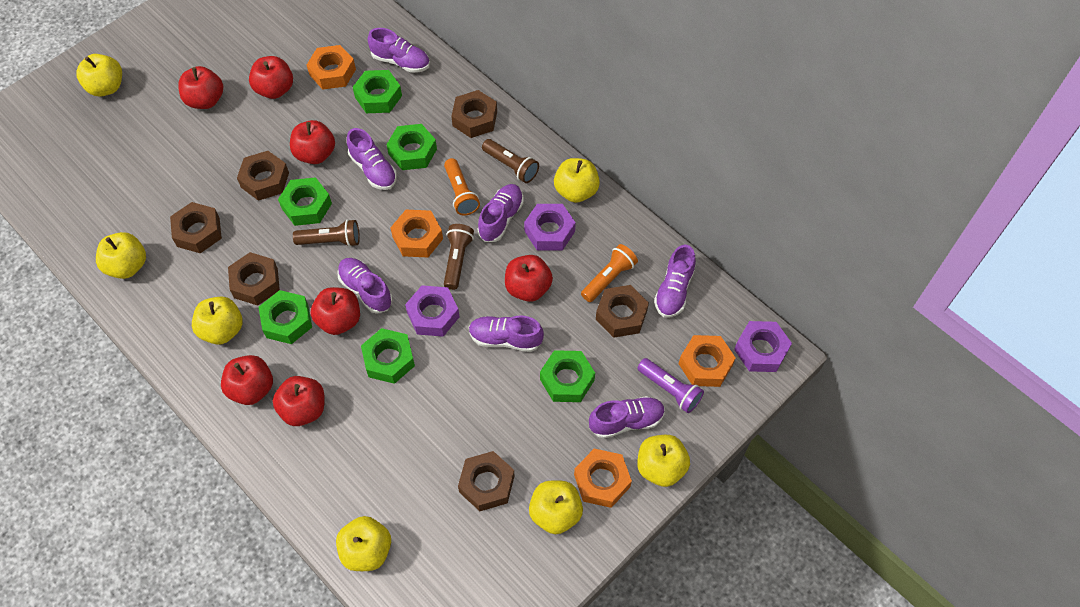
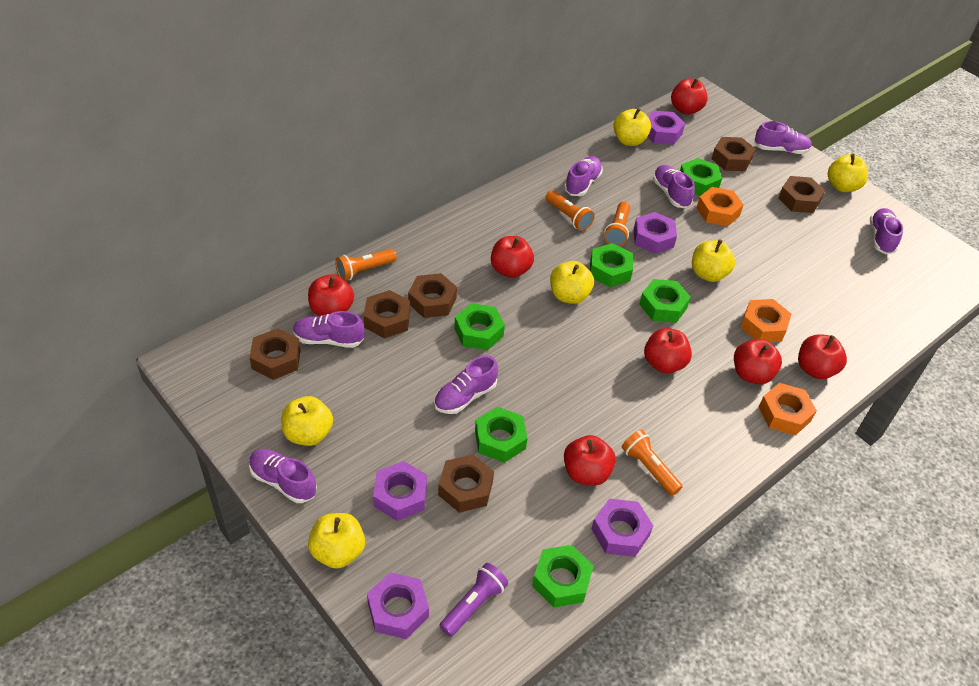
brown flashlight: [293,219,360,247] [444,224,474,290] [482,139,539,183] = 3 -> none = 0
orange flashlight: [444,158,480,215] [581,244,638,302] = 2 -> [335,249,397,281] [545,190,595,231] [604,201,630,246] [622,430,683,496] = 4
orange nut: [307,45,356,89] [391,210,443,257] [574,449,632,508] [679,335,736,387] = 4 -> [696,187,744,226] [740,299,791,342] [759,383,817,435] = 3
purple nut: [405,285,460,337] [524,204,576,251] [734,321,792,372] = 3 -> [367,572,429,639] [373,461,427,521] [591,498,653,557] [634,212,677,254] [648,111,685,145] = 5
yellow apple: [76,54,122,96] [96,232,146,279] [192,296,243,345] [336,516,391,571] [529,481,583,534] [554,158,600,203] [637,435,690,487] = 7 -> [282,396,333,446] [308,513,365,569] [550,261,594,304] [613,108,651,146] [692,239,735,282] [828,154,868,192] = 6

